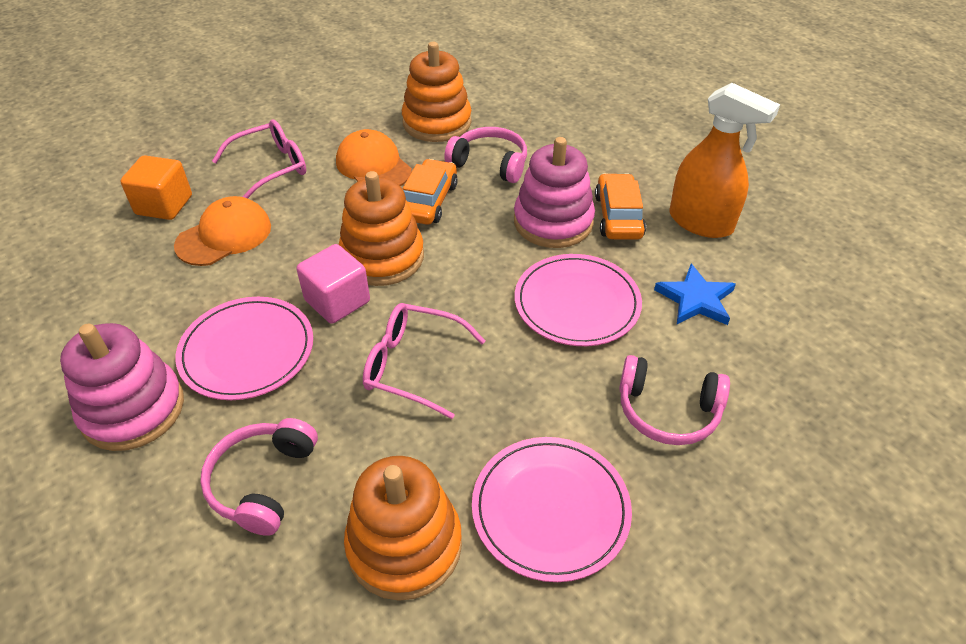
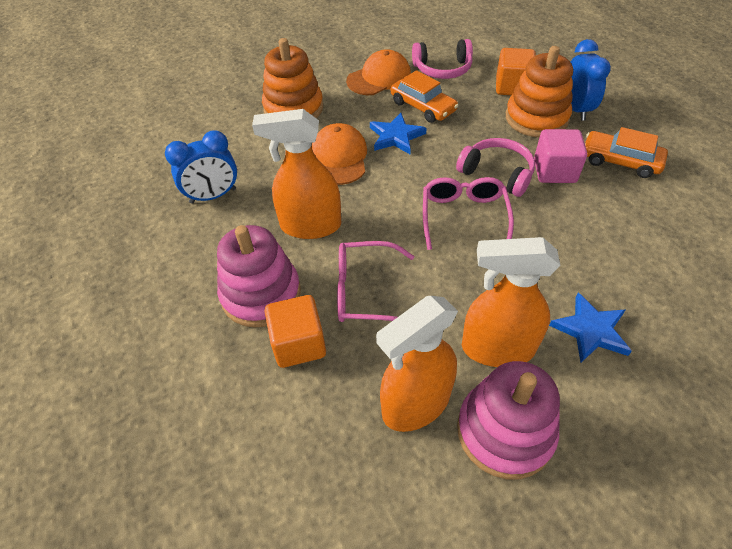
blue clock: none = 0 -> [165,130,237,204] [571,39,611,121] = 2
blue star: [654,264,736,325] = 1 -> [370,113,427,154] [549,293,632,363] = 2
orange cube: [120,155,192,220] = 1 -> [265,295,326,368] [496,48,536,95] = 2
orange spray bottle: [669,83,780,238] = 1 -> [252,109,341,239] [376,296,458,432] [462,237,560,367] = 3
orange stacking toy: [339,171,424,286] [344,456,462,601] [402,42,472,142] = 3 -> [262,38,324,118] [506,46,573,137] = 2
pink headphones: [200,418,318,536] [444,127,527,183] [619,355,730,445] = 3 -> [412,39,473,79] [456,138,535,197] = 2
pink plate: [175,297,313,400] [472,437,632,582] [515,254,642,346] = 3 -> none = 0

